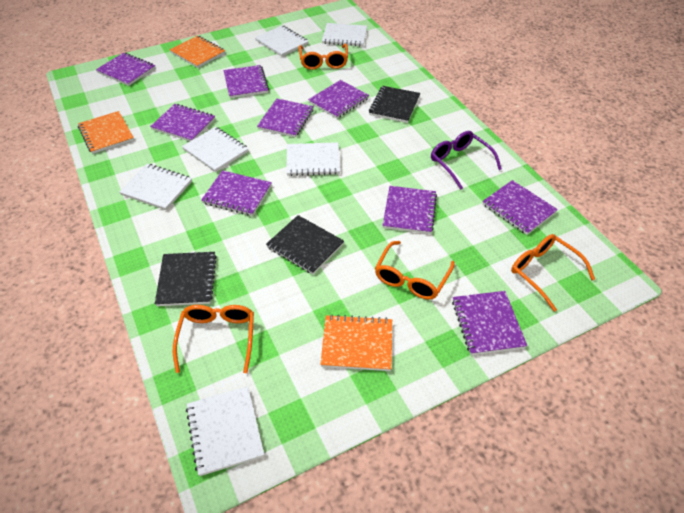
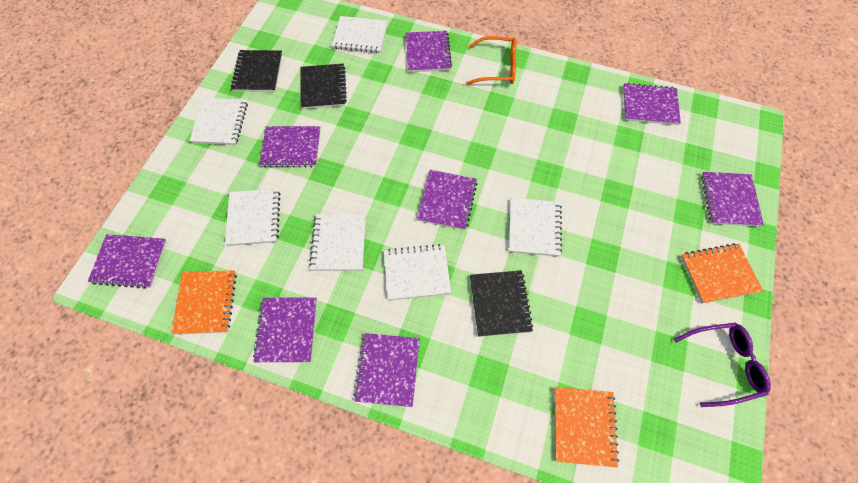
orange glasses: [173,305,254,373] [299,44,348,70] [375,241,455,300] [511,234,595,311] = 4 -> [466,36,516,85] = 1
purple notebook: [96,53,155,86] [150,104,215,141] [201,170,272,216] [223,65,269,98] [257,99,314,138] [308,80,369,119] [383,186,437,234] [452,291,527,355] [482,180,558,235] = 9 -> [88,234,167,289] [253,297,317,363] [259,126,321,168] [354,333,420,407] [406,31,452,72] [417,170,477,230] [623,83,681,125] [701,172,764,227] = 8

